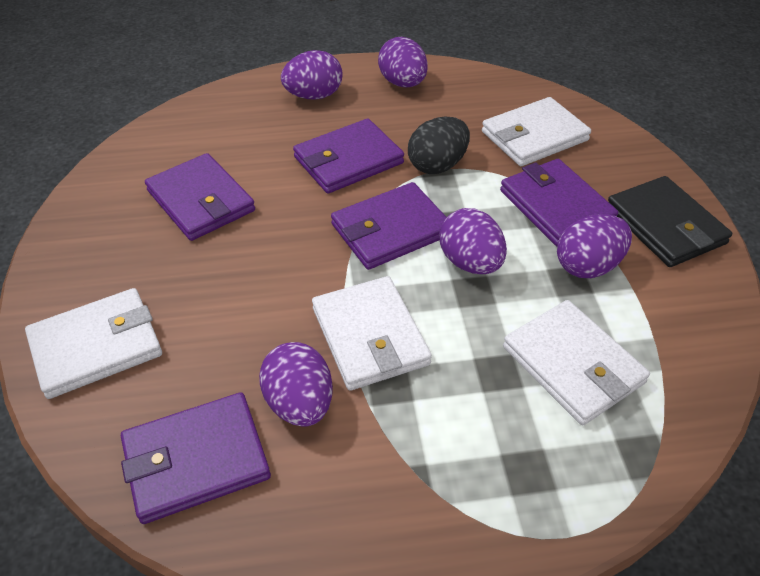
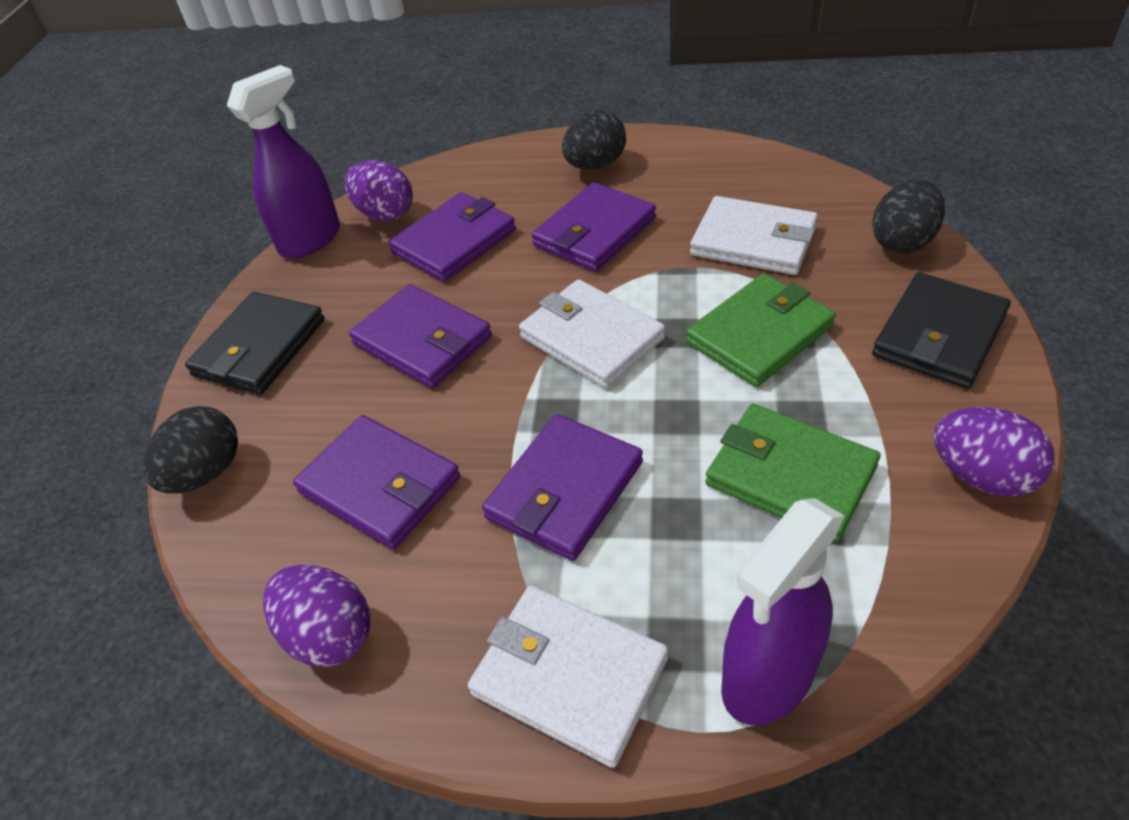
black egg: [408,116,470,174] = 1 -> [143,406,238,494] [562,110,626,170] [872,179,945,254] = 3
black wallet: [608,176,732,267] = 1 -> [185,292,325,395] [872,272,1011,389] = 2
green wallet: none = 0 -> [686,273,836,387] [705,404,880,542] = 2
purple egg: [259,342,333,427] [281,50,343,100] [378,37,428,87] [439,208,507,274] [557,214,632,278] = 5 -> [263,565,370,667] [344,160,413,222] [933,407,1055,496] = 3
purple spray bottle: none = 0 -> [227,65,340,258] [721,498,844,725] = 2
white wallet: [25,288,162,399] [312,276,432,390] [482,97,591,166] [503,300,650,425] = 4 -> [468,586,668,768] [519,279,665,388] [690,196,818,275] = 3

